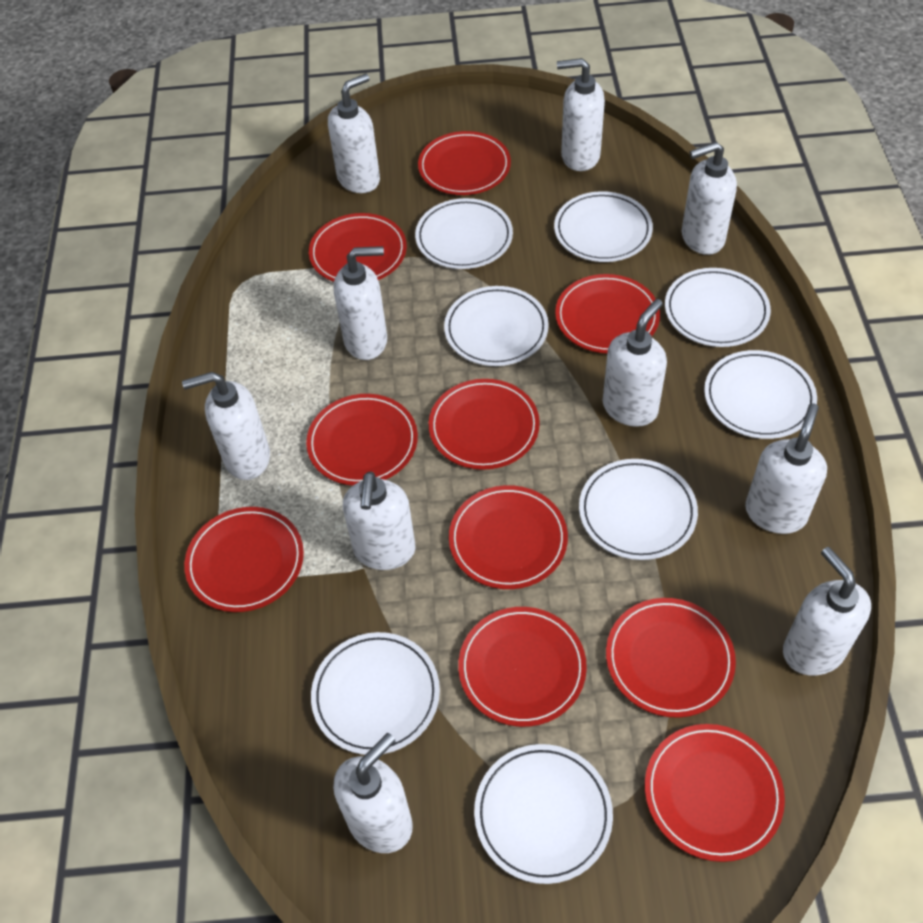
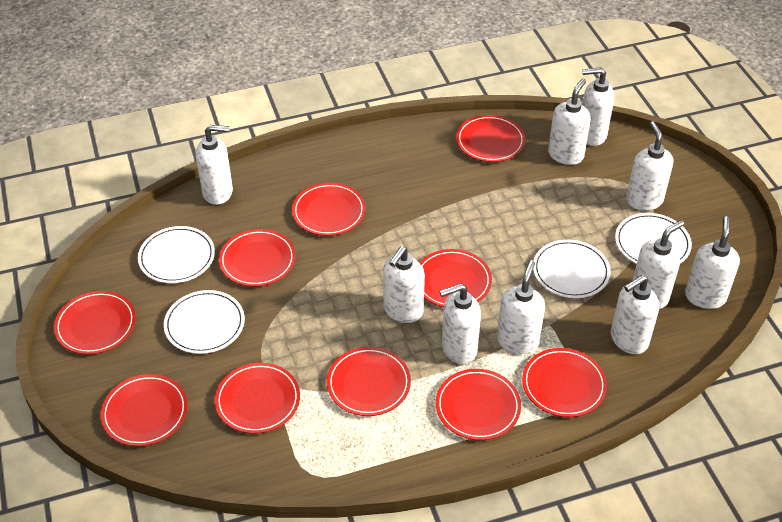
white plate: [311,632,440,755] [415,198,513,269] [444,286,549,366] [474,744,613,884] [554,191,653,262] [579,459,698,560] [665,268,771,347] [704,350,817,439] = 8 -> [138,226,215,283] [164,290,245,354] [533,240,611,298] [615,213,692,264] = 4

